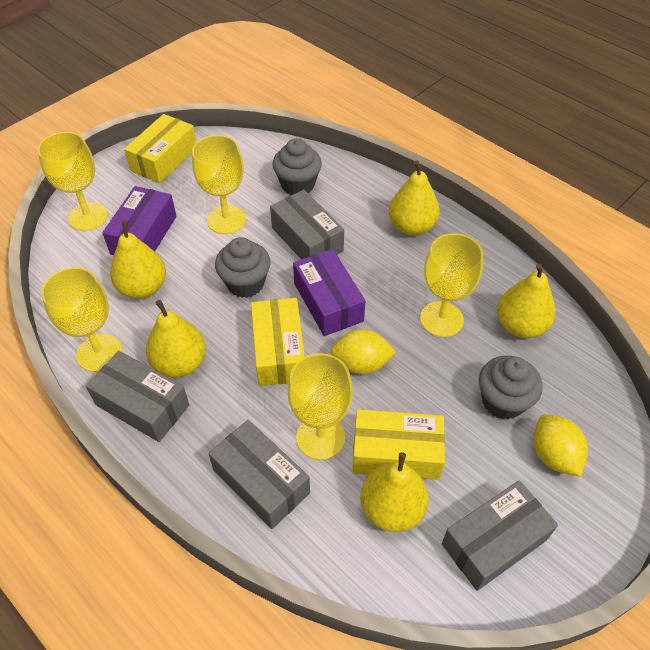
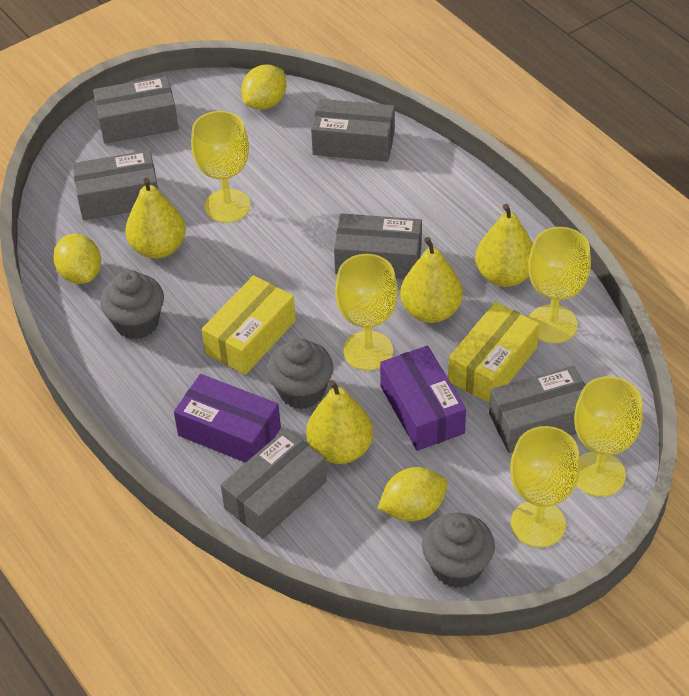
grey box: [86,351,189,442] [208,420,310,529] [270,190,344,259] [442,480,558,591] = 4 -> [72,150,158,220] [93,76,179,144] [221,429,327,539] [311,99,395,162] [334,213,422,279] [489,366,585,453] = 6
yellow box: [124,114,196,183] [251,298,305,386] [352,409,445,480] = 3 -> [202,275,296,375] [448,302,539,403] = 2
yellow lemon: [331,329,396,374] [534,414,588,477] = 2 -> [53,234,101,284] [241,65,287,109] [378,467,448,521] = 3
yellow pear: [110,221,166,299] [146,300,206,377] [360,452,429,532] [389,161,440,236] [497,264,556,338] = 5 -> [125,178,186,259] [306,380,373,464] [400,237,463,323] [475,204,533,287] = 4

